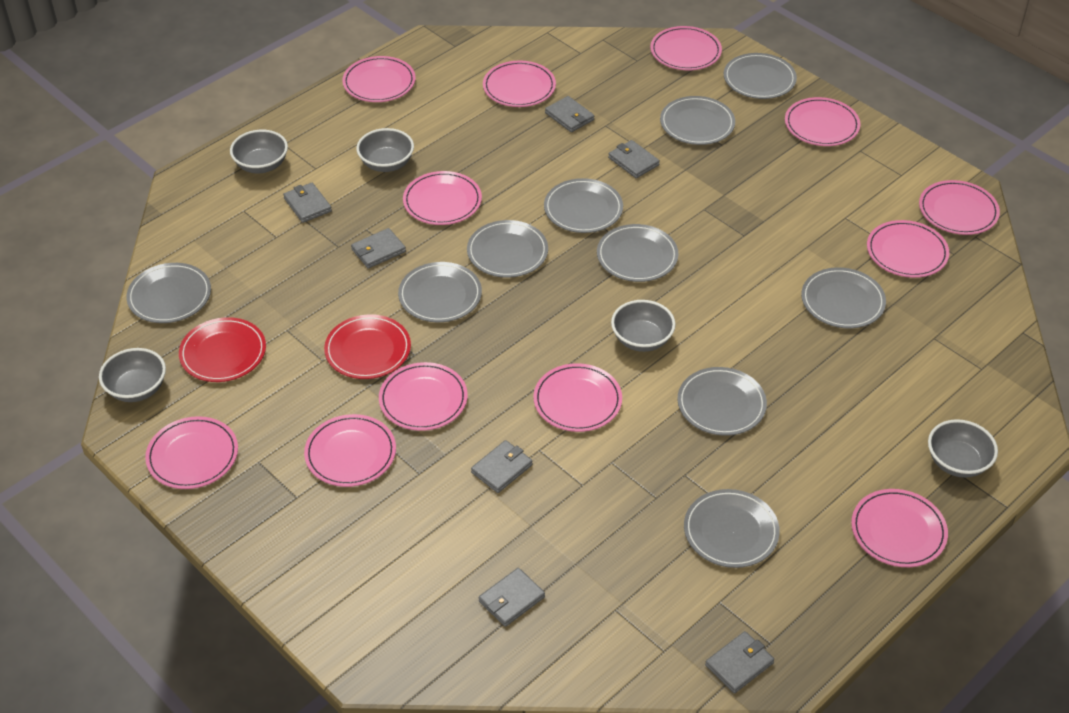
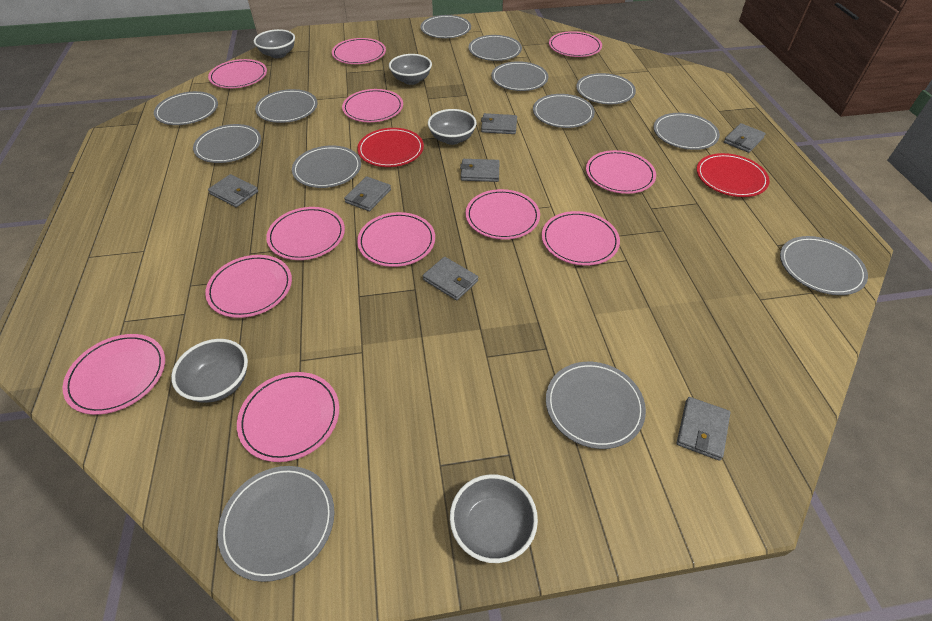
grey plate: [126,263,211,323] [398,262,482,322] [467,220,548,278] [544,178,623,233] [597,224,679,282] [660,96,735,145] [677,367,767,436] [684,489,780,568] [724,53,797,99] [801,267,886,328] = 10 -> [154,91,218,125] [193,124,261,163] [218,466,334,582] [255,89,317,123] [292,145,361,188] [420,15,471,38] [469,35,522,61] [491,61,548,91] [533,94,595,128] [546,362,646,449] [576,73,636,104] [654,113,720,150] [780,236,868,295] = 13

